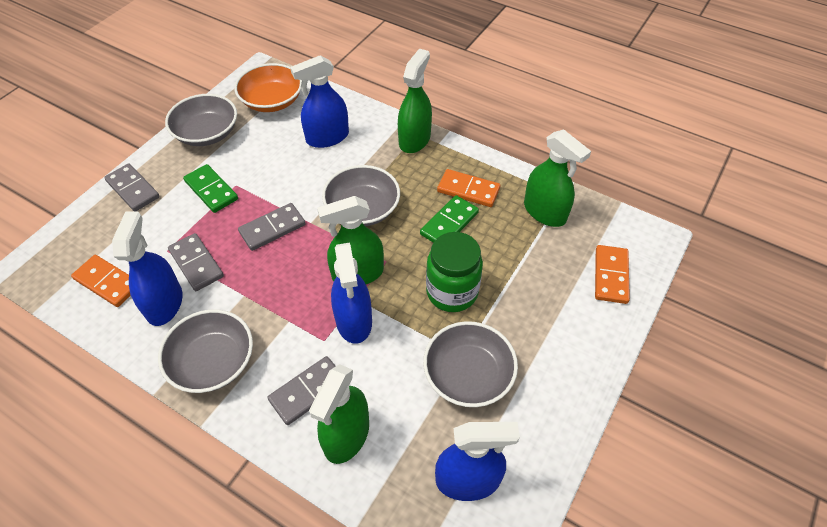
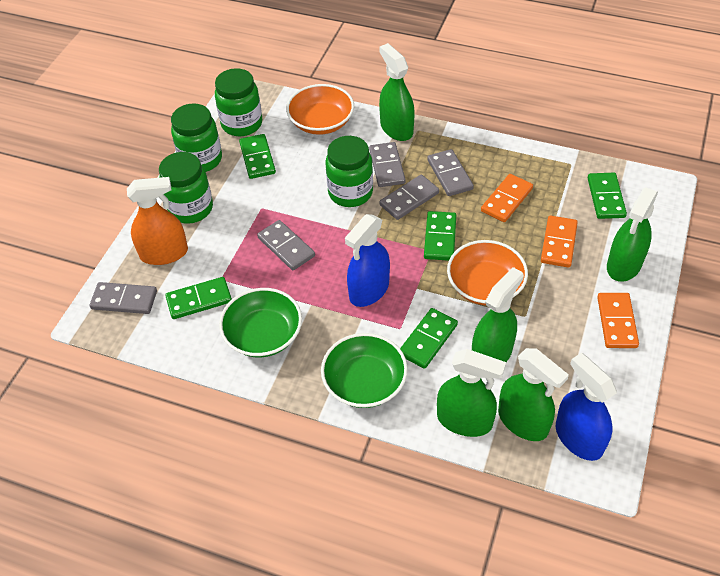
blue spray bottle: [112,212,182,326] [290,55,349,148] [331,243,372,344] [435,422,520,501] = 4 -> [345,214,390,307] [556,353,617,461] = 2
green bowl: none = 0 -> [219,288,302,358] [321,333,408,408] = 2
green domino: [183,164,238,213] [420,195,479,242] = 2 -> [165,277,232,319] [239,134,276,179] [400,308,458,369] [424,211,456,261] [588,173,627,219] = 5
green jar: [426,232,483,312] = 1 -> [159,152,213,224] [171,103,222,172] [215,68,262,136] [325,136,373,207] = 4
green spray bottle: [309,364,369,464] [317,196,384,284] [398,49,432,153] [524,130,591,227] = 4 -> [379,43,415,141] [437,349,506,437] [472,267,524,362] [498,348,569,441] [607,187,658,282] = 5
grey bowl: [158,309,253,393] [165,94,237,146] [322,165,400,226] [423,321,518,407] = 4 -> none = 0
grey domino: [104,164,160,212] [168,233,224,291] [238,203,306,251] [268,356,335,425] = 4 -> [90,282,157,314] [257,220,315,270] [369,142,406,187] [380,175,439,220] [427,149,474,196] = 5
orange bowl: [234,63,302,112] = 1 -> [286,84,354,135] [447,240,528,305] = 2
orange spray bottle: none = 0 -> [127,177,188,265] = 1

